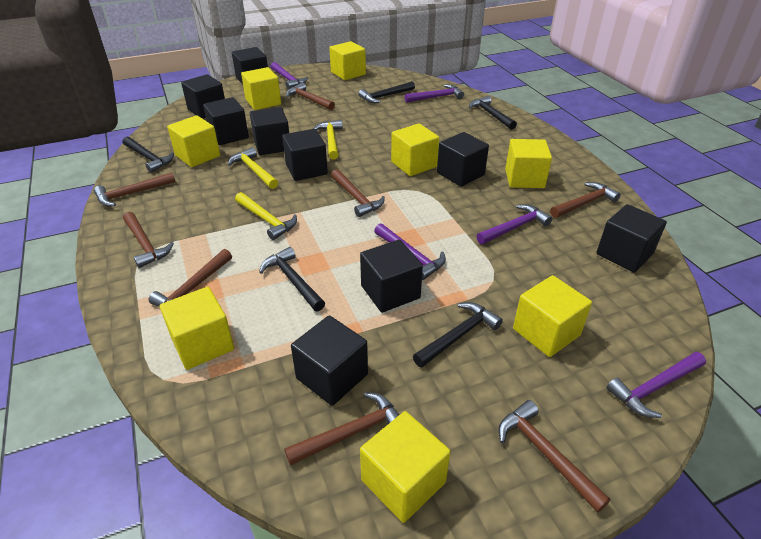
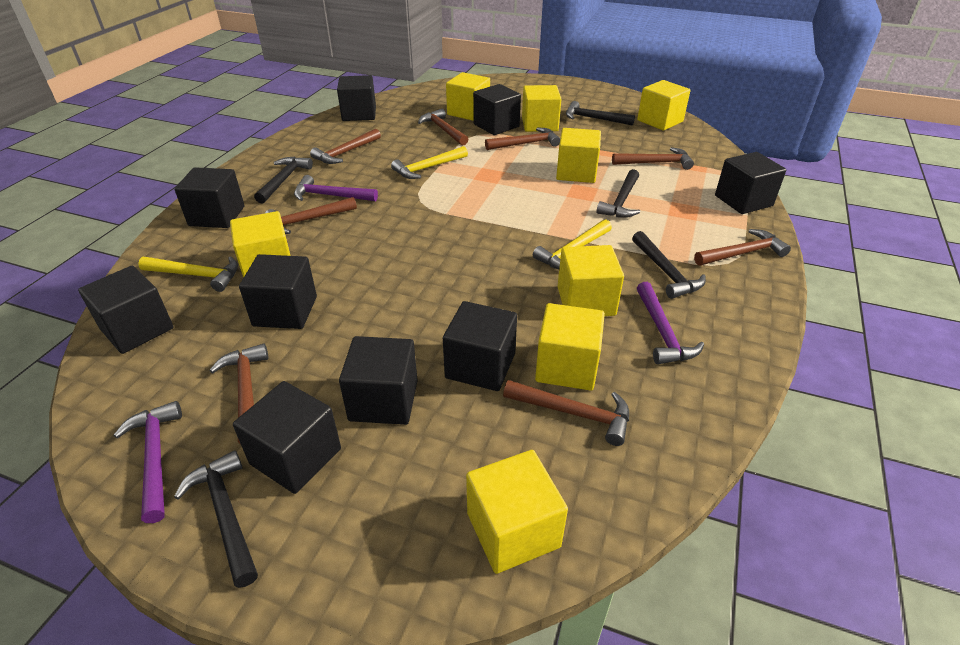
purple hammer: [271,62,308,89] [374,223,446,280] [405,85,464,103] [476,204,553,244] [607,352,706,418] = 5 -> [114,401,182,523] [294,175,378,201] [637,282,704,364] = 3

